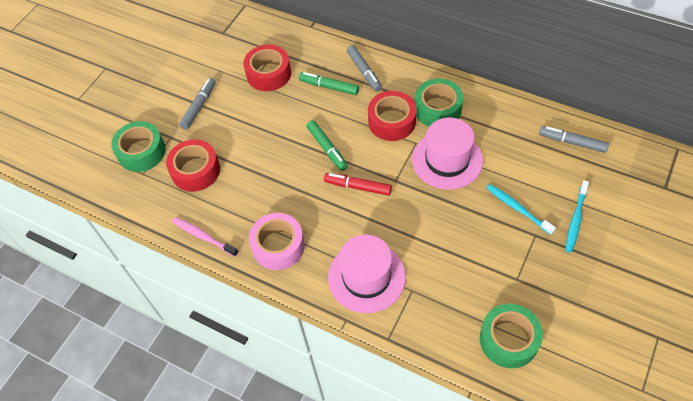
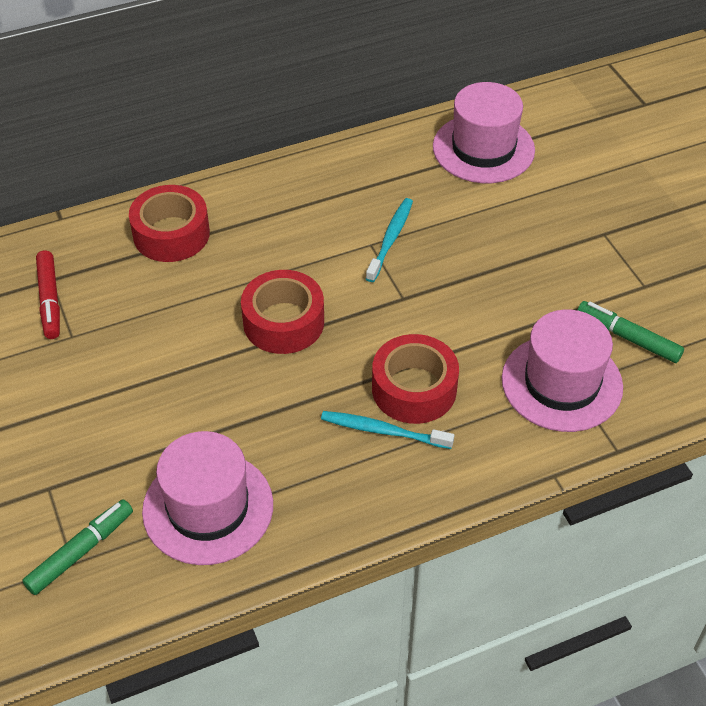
green tape: [111,121,166,172] [415,79,463,127] [480,304,543,368] = 3 -> none = 0
grey marker: [179,78,216,129] [347,45,382,92] [539,126,609,153] = 3 -> none = 0
pink hat: [328,234,406,313] [412,118,483,190] = 2 -> [142,431,273,565] [433,82,535,183] [502,310,623,432] = 3
pink tape: [249,213,305,270] = 1 -> none = 0
pink toothbrush: [172,217,238,257] = 1 -> none = 0

